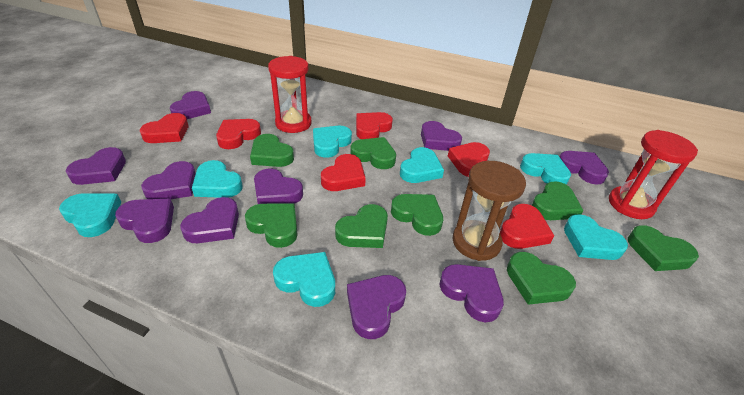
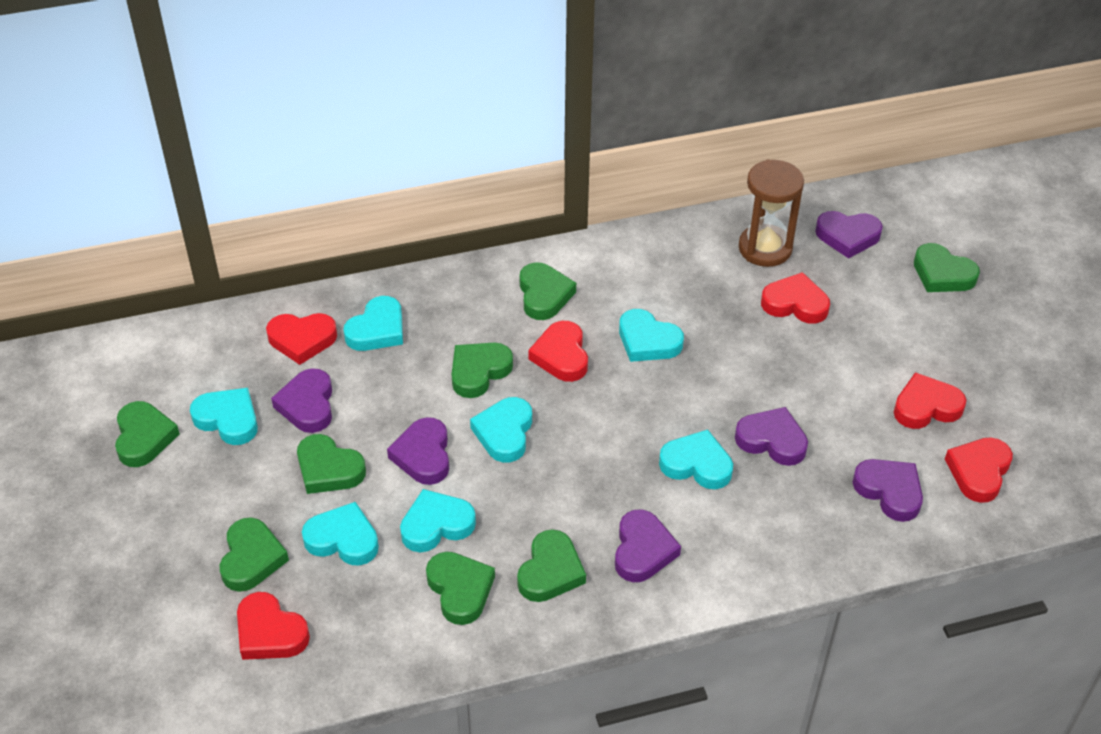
purple heart: [66,147,126,185] [115,199,174,243] [141,161,196,199] [170,91,211,119] [180,197,239,243] [254,169,303,204] [347,275,406,339] [421,121,462,151] [439,264,504,323] [560,151,609,185] = 10 -> [271,368,332,433] [387,417,449,485] [615,510,681,582] [735,407,808,466] [815,211,883,259] [852,459,923,522] = 6
red hourglass: [268,56,312,133] [609,130,698,219] = 2 -> none = 0

